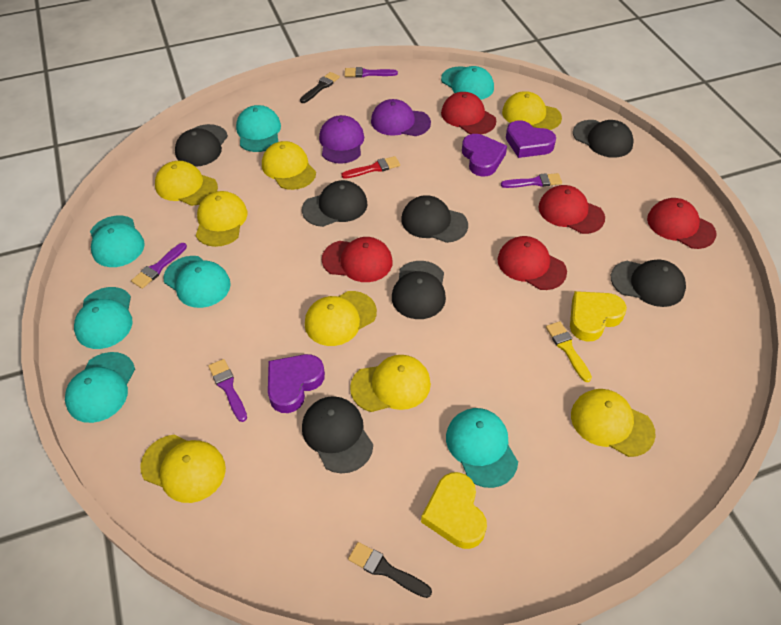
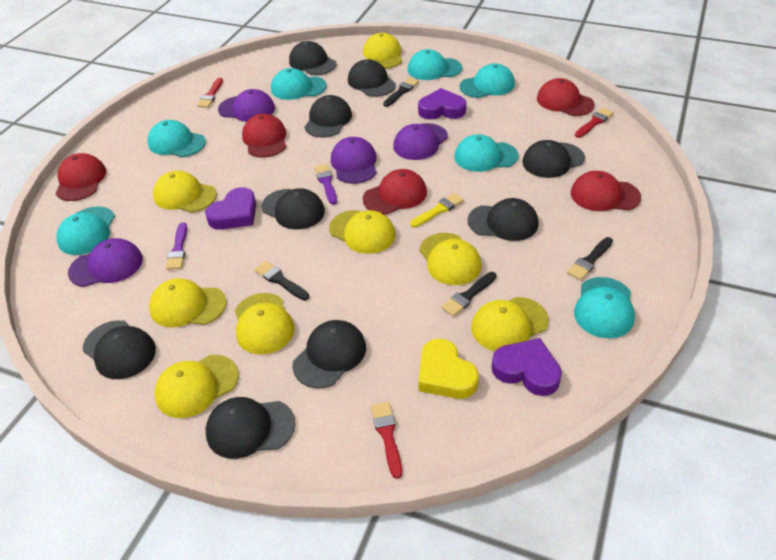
black brush: [300,72,340,103] [348,542,432,598] = 2 -> [254,261,309,300] [383,78,419,107] [441,272,497,317] [567,237,613,280] = 4
black cap: [175,124,228,167] [302,180,367,227] [302,396,373,473] [392,261,446,319] [401,195,468,243] [573,120,634,158] [611,259,686,307] = 7 -> [83,320,156,379] [206,397,296,459] [261,188,325,230] [289,41,337,75] [292,320,366,388] [304,95,352,137] [348,59,396,97] [467,198,539,241] [522,140,585,178] = 9
purple brush: [131,243,187,289] [208,359,247,422] [345,67,398,77] [501,173,562,188] = 4 -> [166,222,187,270] [314,164,337,205] = 2
purple cap: [319,115,364,164] [371,99,431,136] = 2 -> [68,238,143,287] [218,89,275,122] [331,137,377,184] [393,123,448,160] = 4
red brush: [341,156,400,179] = 1 -> [197,78,223,108] [371,402,402,479] [575,108,614,138] = 3
yellow heart: [421,472,487,549] [570,291,627,341] = 2 -> [418,339,479,399] = 1

